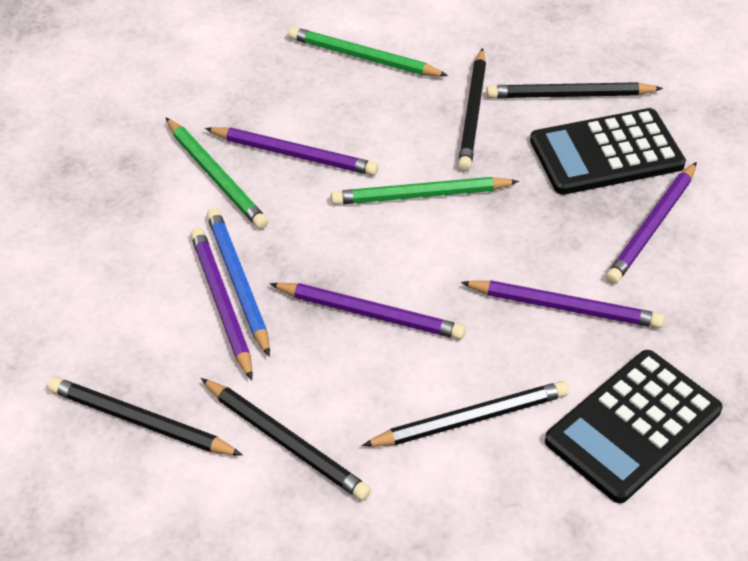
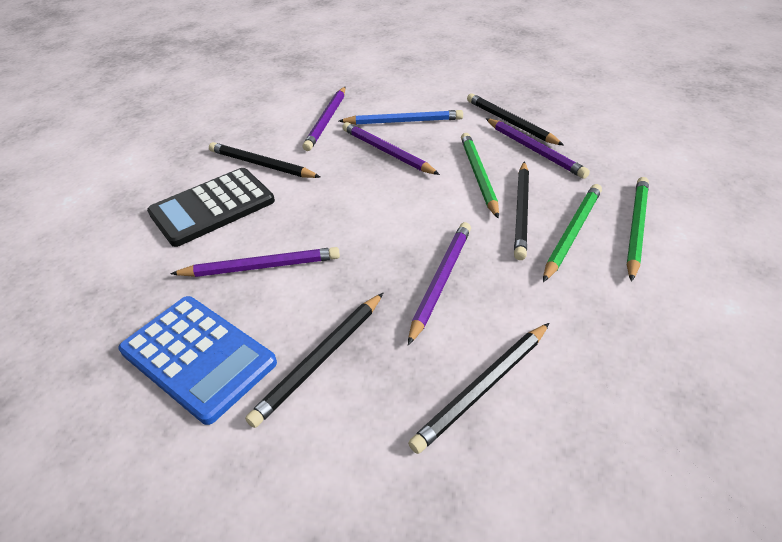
black calculator: [530,108,686,195] [545,350,722,503] = 2 -> [147,168,275,247] = 1
blue calculator: none = 0 -> [118,296,277,425] = 1

